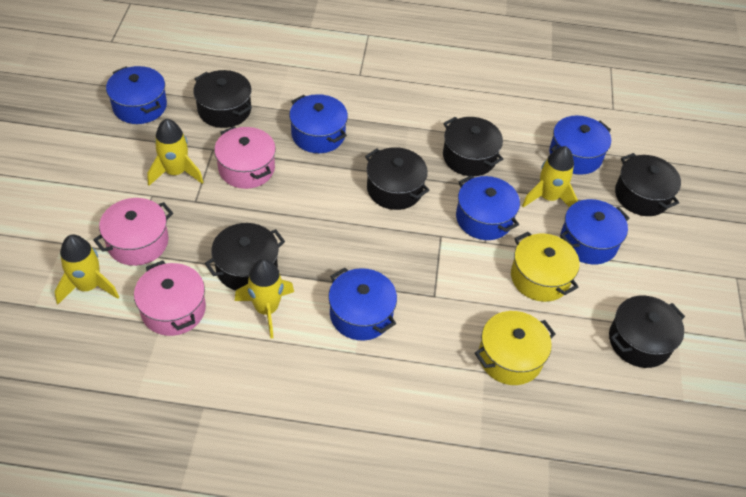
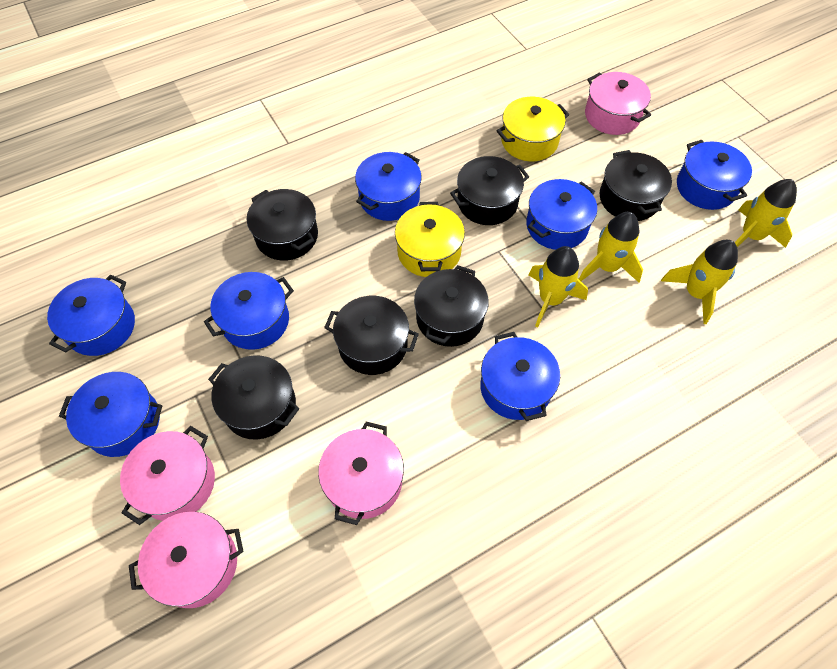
blue pot: [106,66,167,124] [289,94,348,153] [328,268,397,341] [456,175,520,240] [549,116,611,175] [560,199,630,264] = 6 -> [47,274,135,356] [59,372,162,457] [204,272,294,350] [355,152,422,221] [480,332,560,421] [526,179,597,250] [677,140,752,210] = 7
pink pot: [93,198,173,266] [134,260,206,336] [214,126,276,189] = 3 -> [120,426,215,525] [129,512,244,608] [318,422,404,525] [585,72,651,135] = 4

